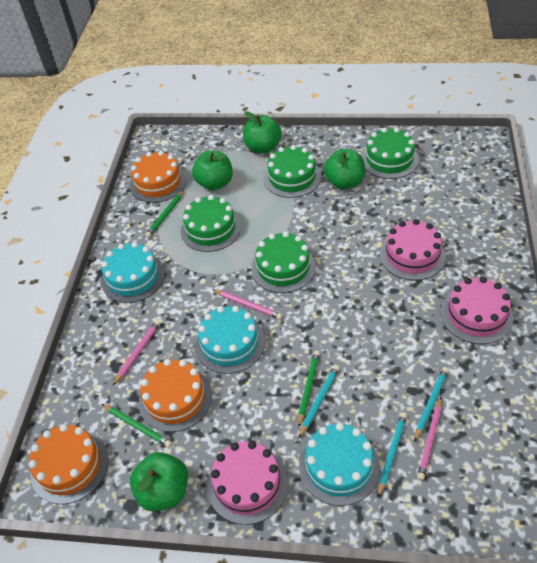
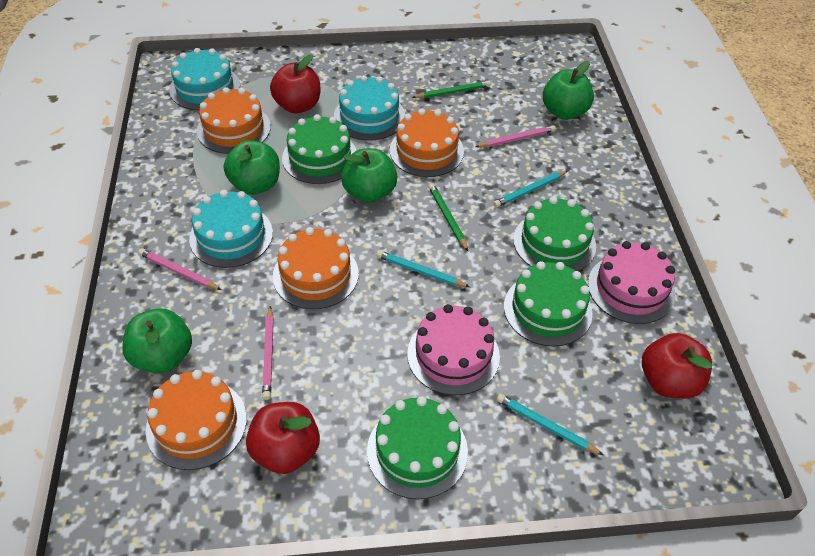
green pencil: [102,404,172,448] [145,190,184,238] [298,350,320,428] = 3 -> [412,80,491,98] [428,183,468,251] = 2
orange cake: [29,424,108,504] [130,151,186,203] [139,359,212,432] = 3 -> [146,370,247,470] [197,87,271,154] [273,227,359,309] [390,109,464,177] = 4
pink cake: [207,441,288,525] [380,219,446,280] [441,277,513,344] = 3 -> [407,304,500,395] [588,241,675,324] = 2
red apple: none = 0 -> [246,402,320,474] [270,54,320,113] [642,333,712,399] = 3

